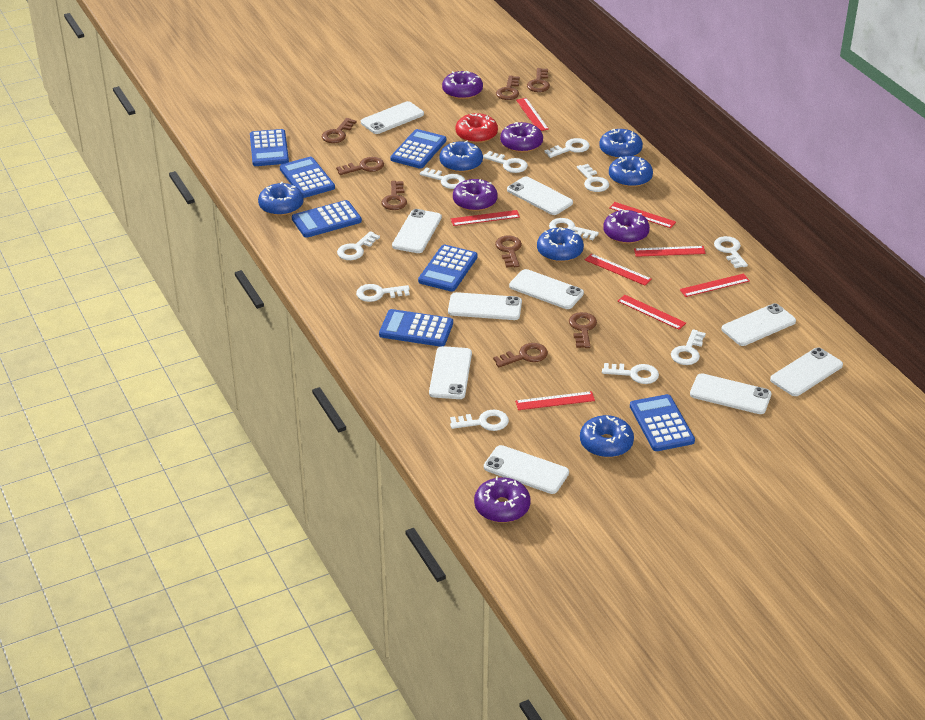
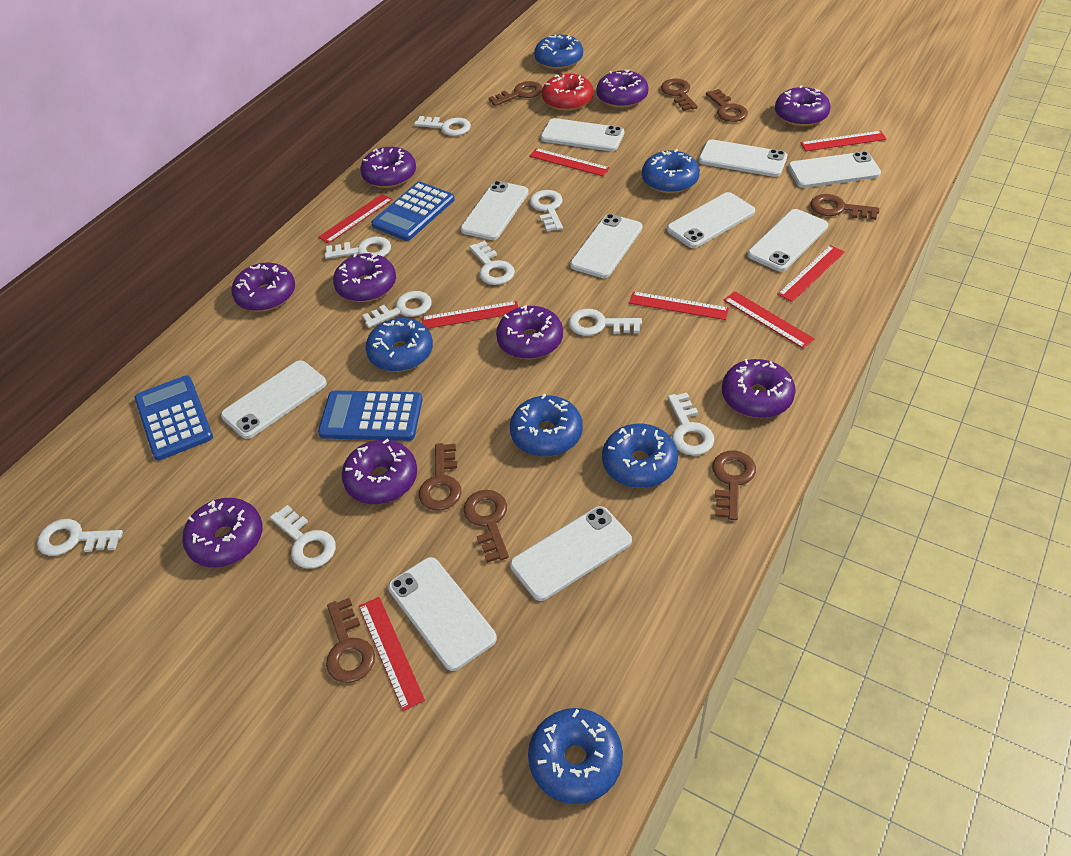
blue calculator: [250,129,289,166] [280,157,335,198] [292,200,362,238] [379,309,453,347] [391,129,446,169] [418,244,478,292] [630,394,695,451] = 7 -> [135,376,213,460] [318,390,422,441] [371,182,455,241] = 3
purple donut: [442,71,483,100] [453,179,498,211] [474,476,530,523] [500,122,543,153] [603,210,650,244] = 5 -> [182,498,263,567] [232,263,295,312] [333,253,396,302] [342,439,417,504] [360,147,416,188] [496,305,563,359] [597,70,649,108] [722,359,796,418] [775,85,831,127] = 9
white key: [337,231,380,260] [356,284,410,302] [420,167,465,189] [450,410,509,431] [483,151,528,173] [544,138,590,158] [549,218,599,240] [577,164,609,192] [602,363,659,384] [671,329,706,365] [714,236,748,268] = 11 -> [37,519,123,556] [270,505,336,568] [325,237,391,259] [362,291,432,328] [414,116,471,136] [469,241,515,285] [530,190,563,231] [568,309,642,336] [668,393,714,456] = 9

